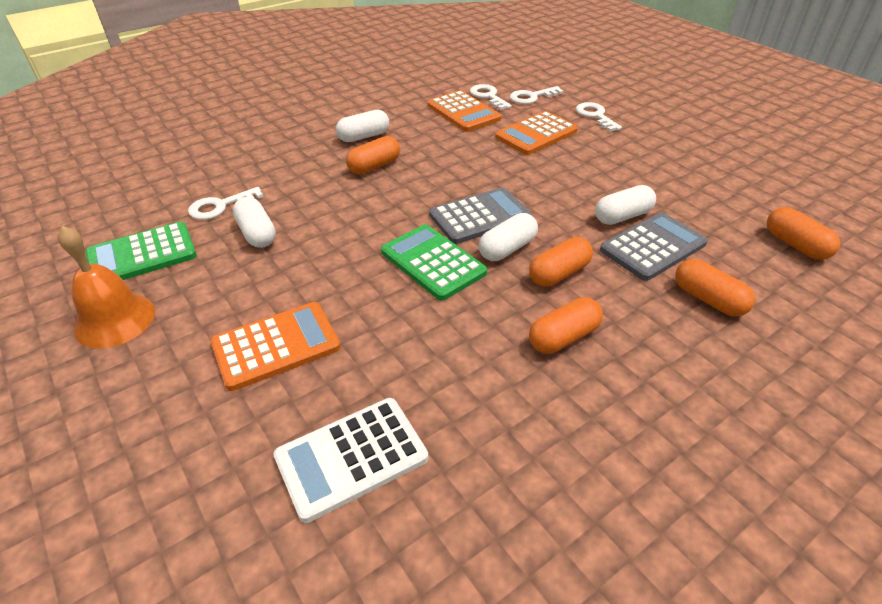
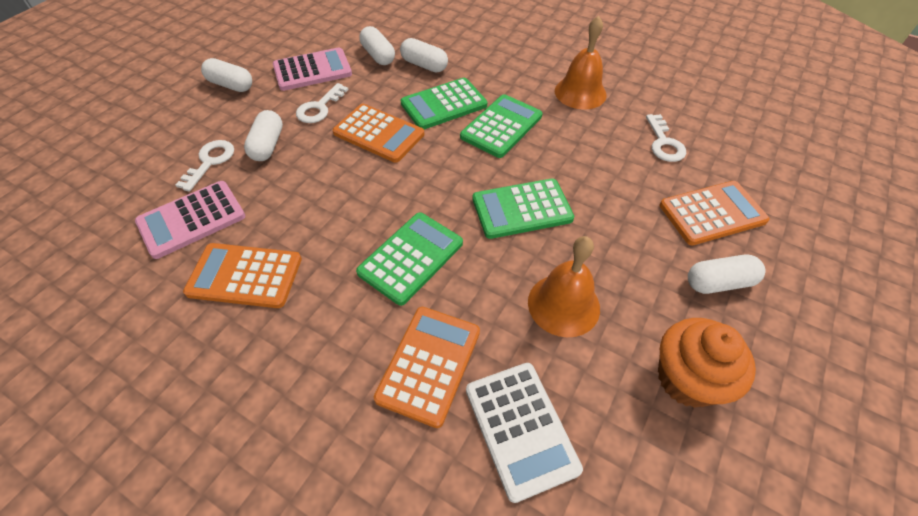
green calculator: [86,222,197,280] [381,224,487,301] = 2 -> [356,212,463,306] [400,78,487,130] [460,94,542,158] [472,178,574,239] = 4
grey calculator: [429,187,532,244] [600,212,708,281] = 2 -> none = 0
orange bell: [58,226,155,349] = 1 -> [528,236,600,337] [555,16,607,110] = 2
orange calculator: [210,302,341,391] [428,90,501,132] [495,111,578,155] = 3 -> [183,243,302,308] [333,104,424,163] [374,307,480,428] [660,181,769,245] = 4
orange capsule: [346,136,400,174] [529,237,593,287] [529,297,603,354] [675,259,755,317] [767,207,840,260] = 5 -> none = 0
orange cupcake: none = 0 -> [658,318,756,408] = 1
pink calculator: none = 0 -> [135,181,245,259] [273,48,352,91] = 2
white capsule: [233,197,276,248] [336,110,389,142] [479,213,538,261] [595,185,656,225] = 4 -> [201,58,252,92] [244,110,283,161] [359,26,395,65] [400,38,448,72] [688,255,765,294] = 5
white key: [188,187,264,220] [470,84,512,110] [510,86,564,104] [576,102,622,131] = 4 -> [176,140,234,192] [296,83,349,123] [646,114,686,162] = 3

